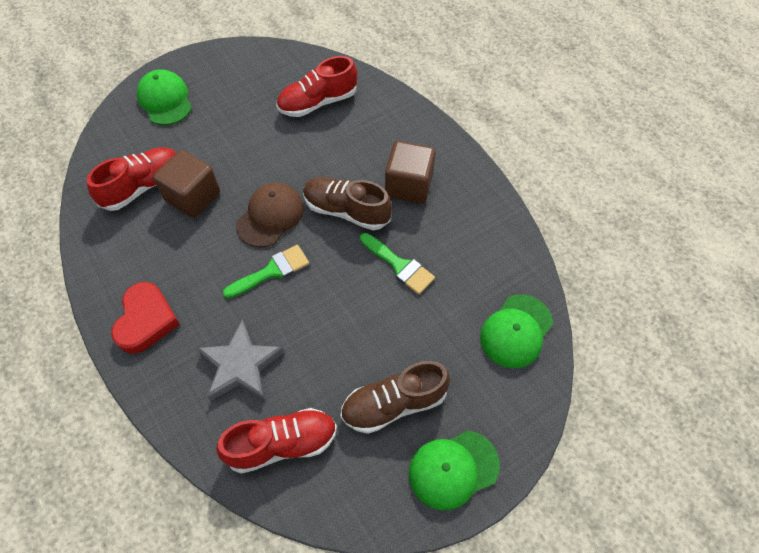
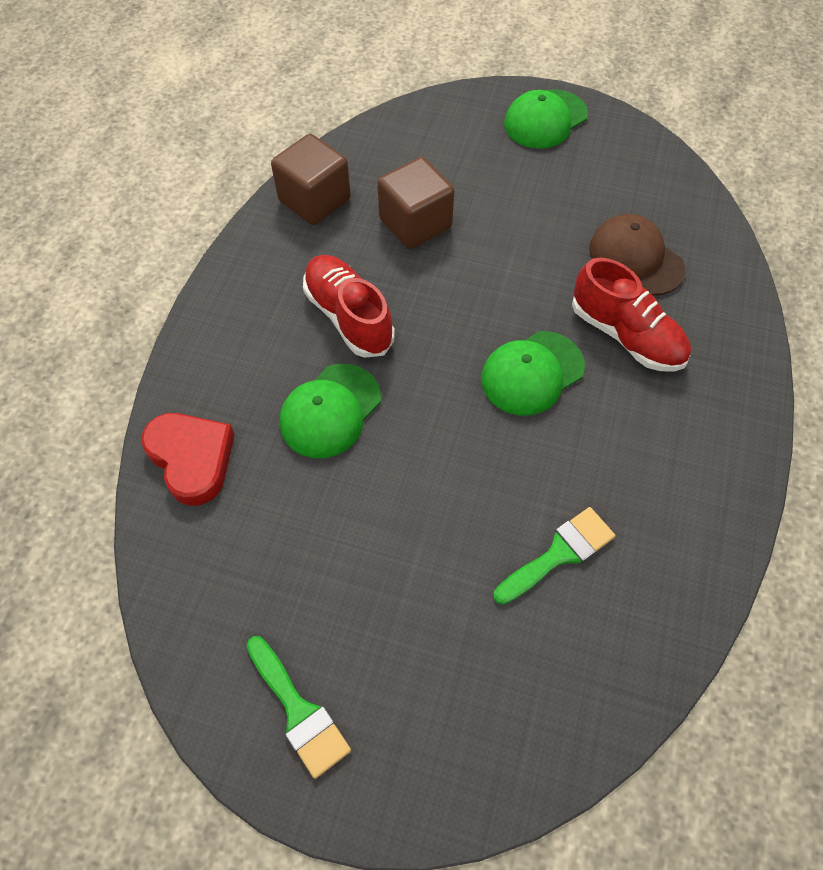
brown shoe: [303,177,392,230] [341,361,450,434] = 2 -> none = 0
grey star: [197,319,284,401] = 1 -> none = 0
red shoe: [87,147,176,211] [216,408,337,474] [276,56,357,117] = 3 -> [303,255,395,358] [572,257,691,372] = 2

